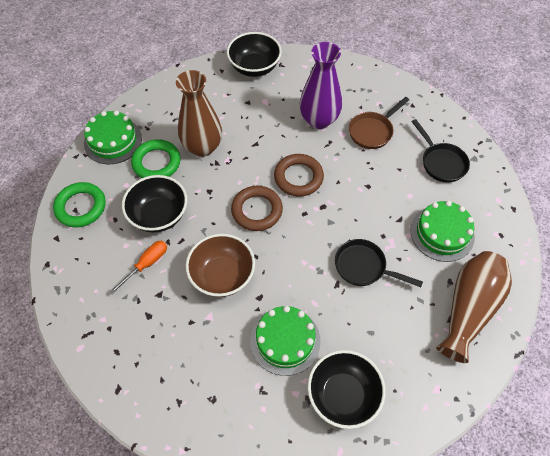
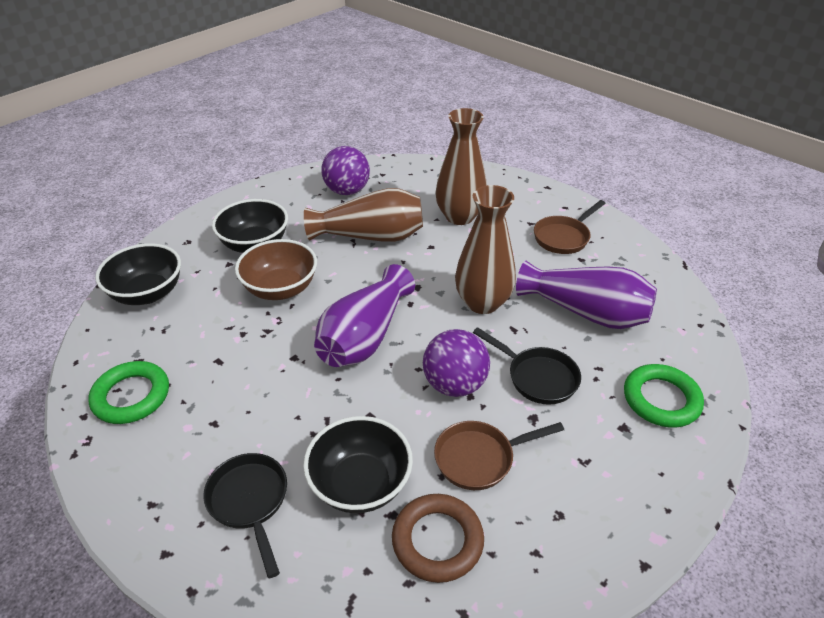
brown pan: [349,97,409,149] = 1 -> [434,421,564,490] [534,200,606,254] = 2
brown ring: [231,186,283,231] [274,154,324,197] = 2 -> [392,494,484,583] = 1
brown vase: [176,70,222,157] [436,251,512,363] = 2 -> [304,188,423,242] [436,108,487,225] [455,185,516,314] = 3
green cake: [84,110,142,164] [250,306,321,376] [410,201,475,262] = 3 -> none = 0
orange screwdriver: [110,241,167,294] = 1 -> none = 0
purple ball: none = 0 -> [321,146,370,195] [423,329,490,397] = 2
purple vase: [300,42,342,129] = 1 -> [314,264,415,367] [516,260,657,329] = 2

